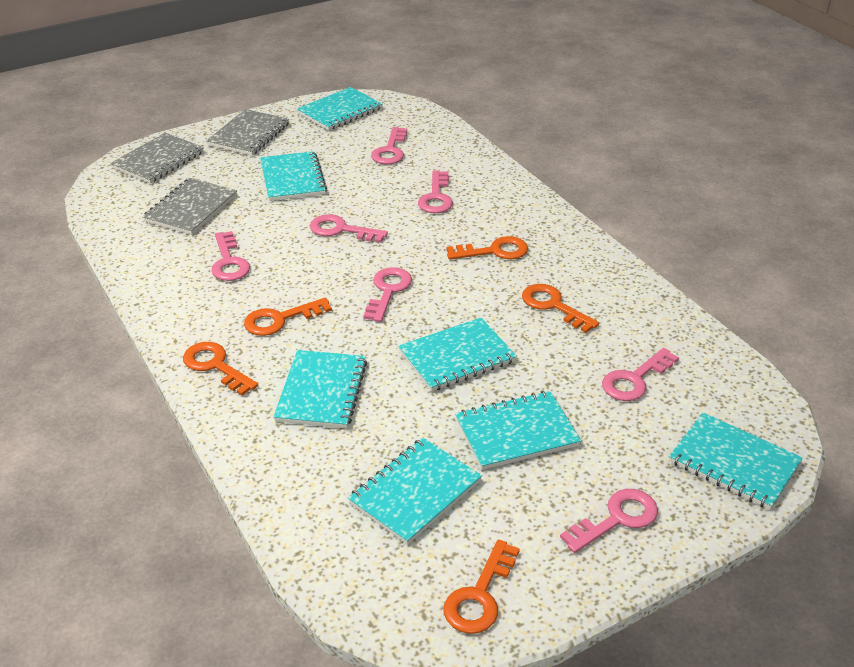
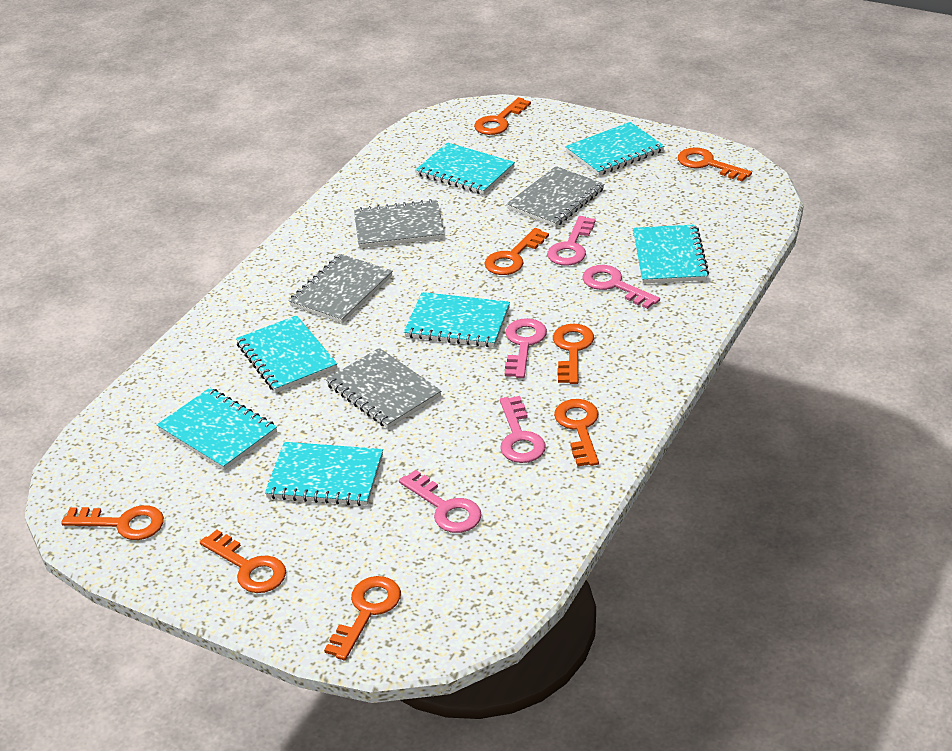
grey notebook: [110,133,204,184] [142,178,237,235] [206,109,289,156] = 3 -> [289,254,393,323] [325,348,441,429] [354,199,444,248] [507,166,605,227] = 4
orange key: [183,342,258,395] [244,297,332,336] [444,539,520,634] [447,236,528,260] [522,284,599,333] = 5 -> [61,505,164,540] [200,530,286,593] [324,576,401,660] [474,97,531,135] [484,228,549,275] [553,324,594,384] [554,399,599,467] [678,147,752,181] = 8
pink key: [211,231,250,281] [310,214,388,243] [363,267,412,322] [371,127,407,164] [418,171,453,213] [560,489,658,553] [602,348,679,401] = 7 -> [399,470,482,533] [500,396,546,463] [505,318,547,378] [547,216,596,266] [582,265,660,309] = 5

